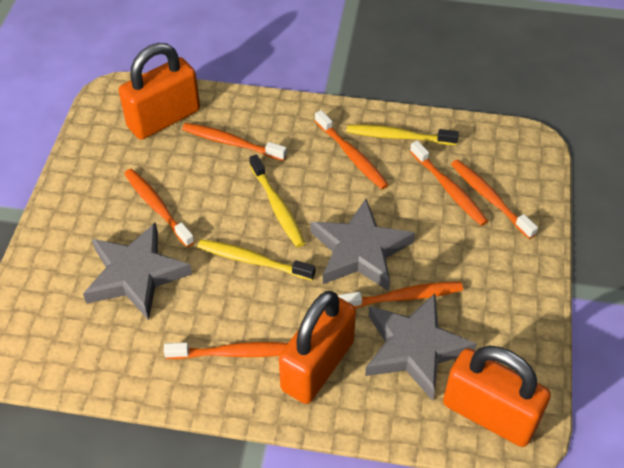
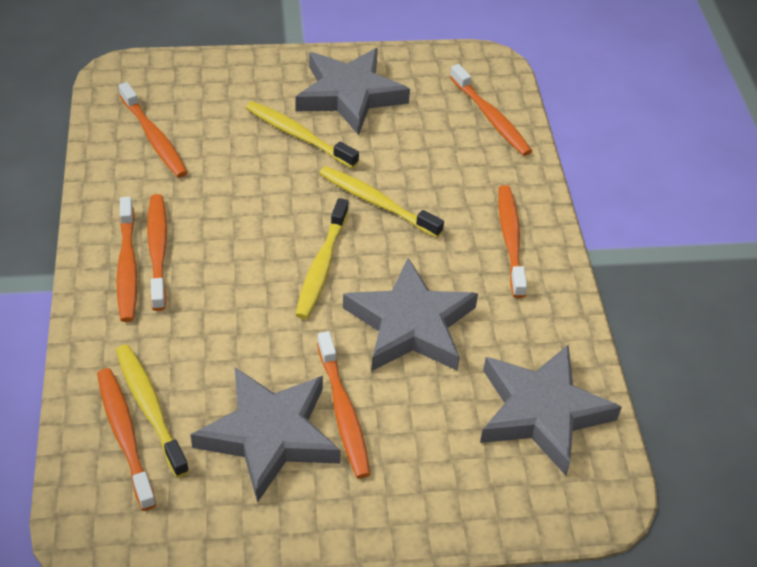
grey star: [83,222,192,320] [310,199,415,291] [365,293,477,401] = 3 -> [190,367,341,503] [295,48,410,135] [343,258,478,371] [480,345,622,475] = 4
orange padlock: [119,43,200,140] [279,291,356,404] [443,345,551,447] = 3 -> none = 0
yellow toothbrush: [198,239,315,280] [249,154,305,247] [346,125,459,145] = 3 -> [116,344,189,477] [246,101,359,168] [296,198,349,319] [319,166,444,238] = 4

